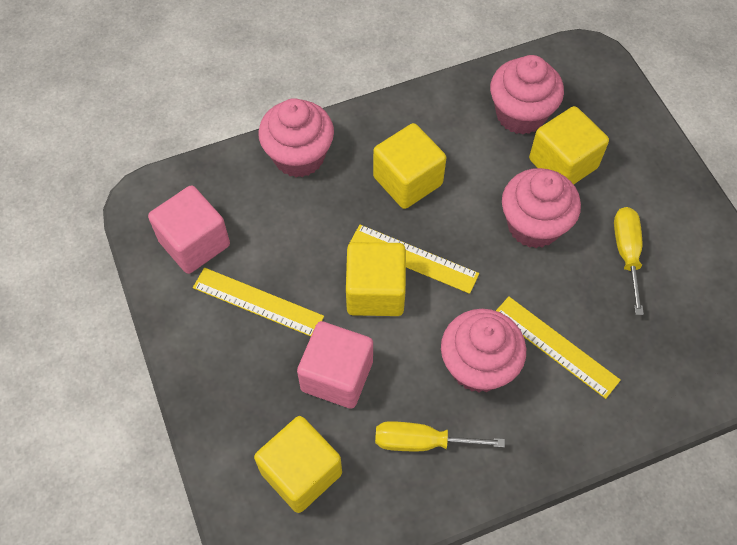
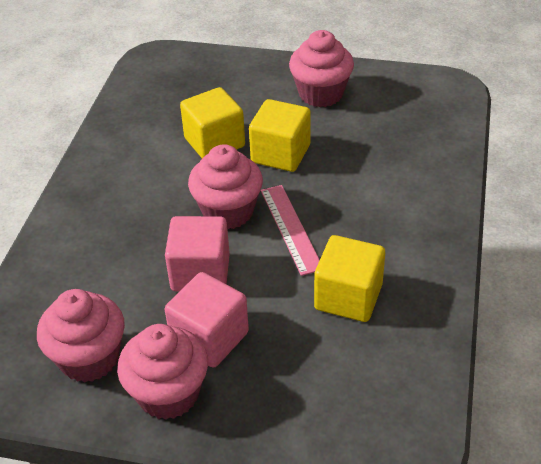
pink ruler: none = 0 -> [261,185,320,276] = 1
yellow cube: [254,416,342,513] [346,242,406,316] [373,123,446,209] [529,106,609,185] = 4 -> [180,87,245,158] [249,99,311,172] [314,235,385,322] = 3
yellow ruler: [193,268,324,336] [350,225,479,294] [496,297,621,399] = 3 -> none = 0
yellow screwdriver: [375,421,505,451] [614,207,644,315] = 2 -> none = 0

